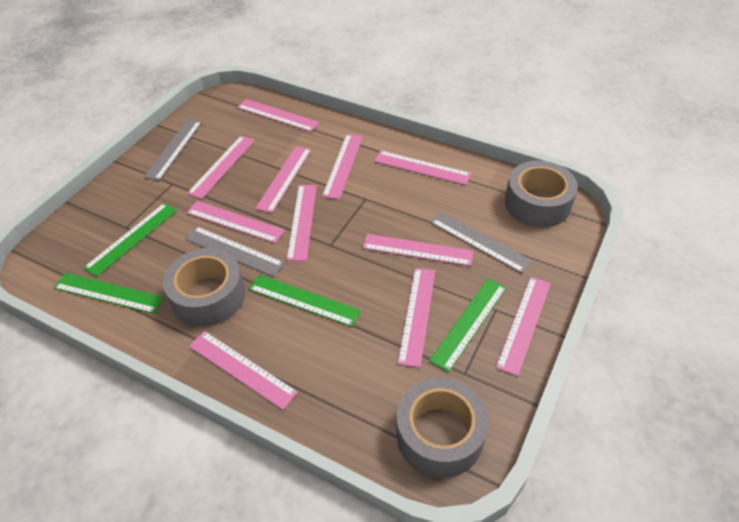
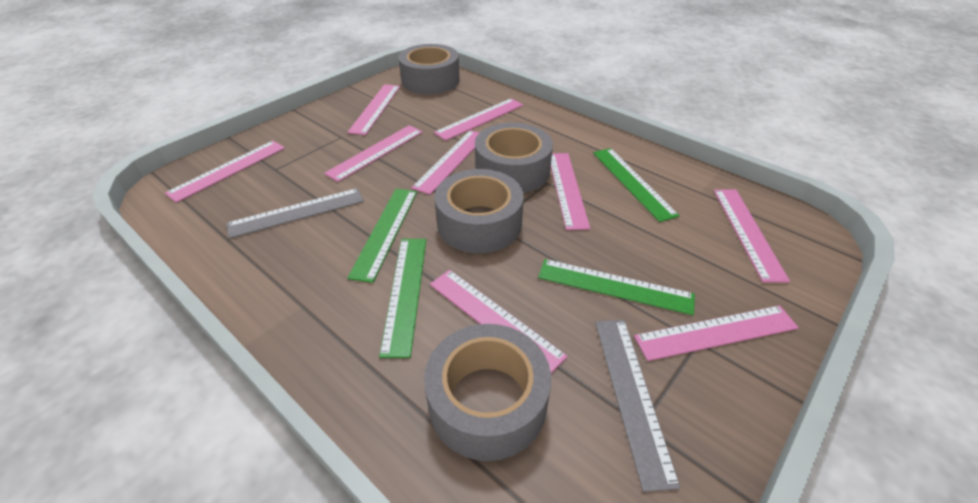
grey ruler: [144,119,202,181] [185,226,284,277] [430,212,533,273] = 3 -> [226,188,364,239] [595,320,680,492] = 2
grey tape: [163,248,245,327] [396,378,488,478] [505,160,578,227] = 3 -> [398,44,460,94] [424,324,551,461] [434,169,524,253] [475,123,553,193] = 4
pink ruler: [186,201,285,243] [187,136,255,199] [189,331,298,410] [237,99,320,132] [255,146,312,213] [287,185,317,261] [322,134,363,199] [363,234,474,266] [374,151,472,185] [398,268,435,368] [496,277,551,376] = 11 -> [165,141,285,203] [324,125,423,182] [347,84,400,135] [411,130,479,195] [430,270,568,373] [434,98,523,141] [551,153,590,230] [634,305,799,361] [714,189,790,283] = 9

